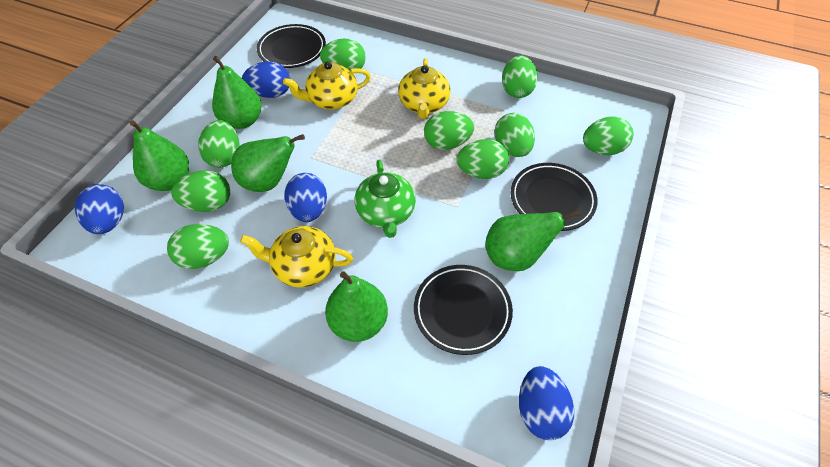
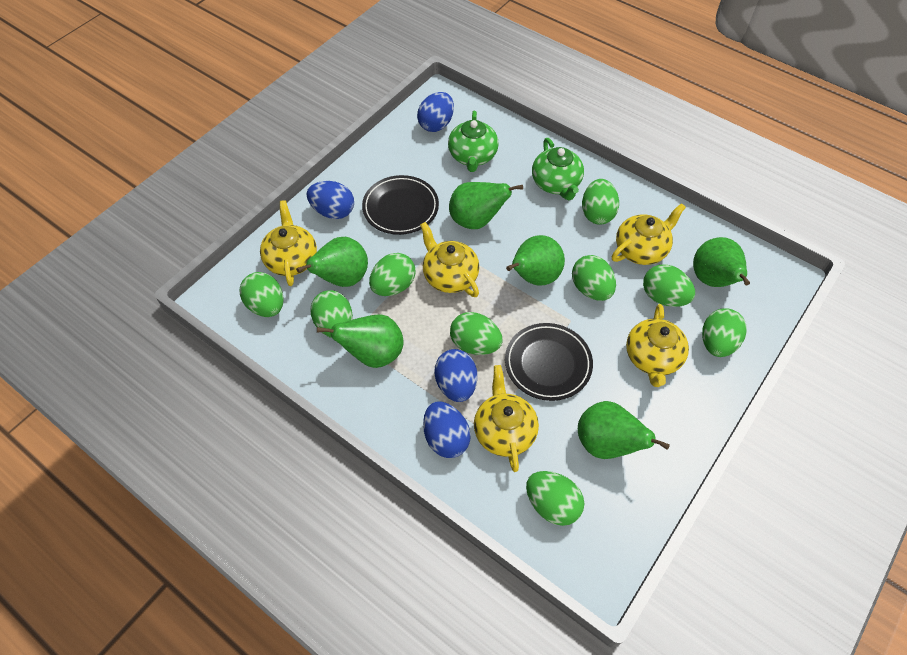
black plate: [257,24,326,68] [414,265,513,355] [511,163,598,231] = 3 -> [362,175,439,235] [505,323,593,401] = 2
green pear: [130,120,189,191] [212,56,262,129] [231,134,305,192] [325,271,388,342] [485,210,581,271] = 5 -> [296,237,368,287] [317,314,404,368] [449,182,523,229] [506,235,565,285] [578,401,670,459] [693,237,750,287] = 6
green teapot: [355,159,416,238] = 1 -> [448,111,499,172] [532,138,584,200] = 2
yellow teapot: [240,226,353,287] [283,61,371,110] [398,58,451,119] = 3 -> [260,200,317,286] [420,222,480,297] [474,365,539,472] [612,203,686,265] [626,304,689,387] = 5

